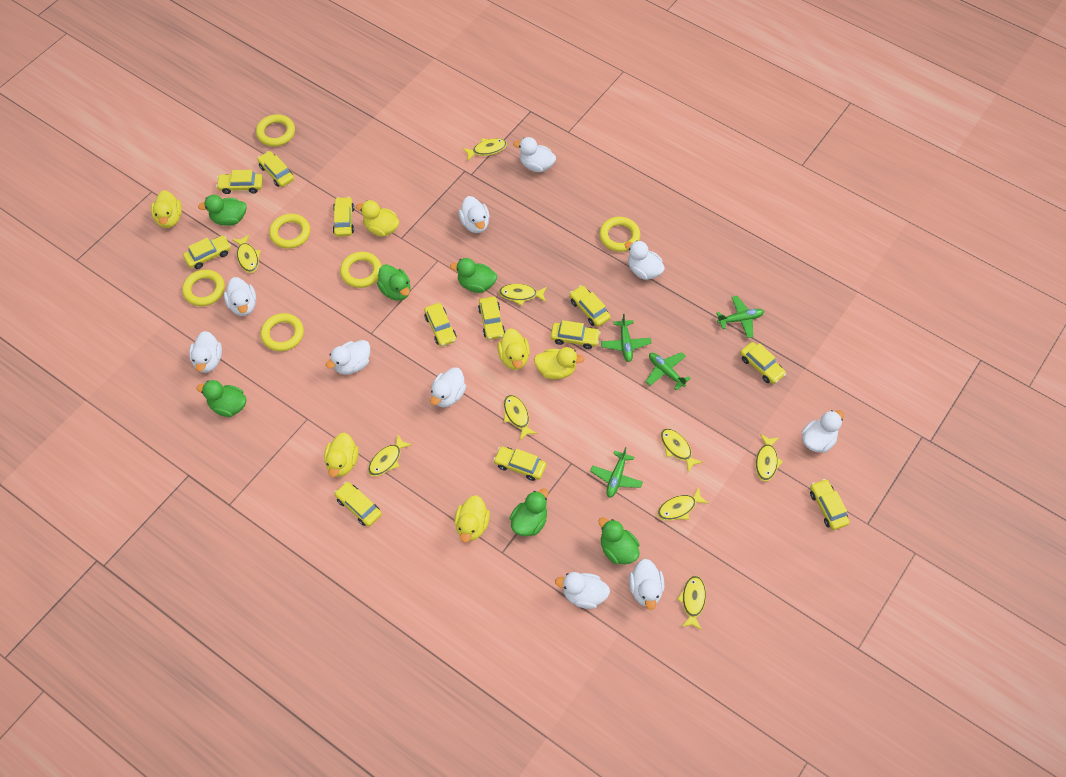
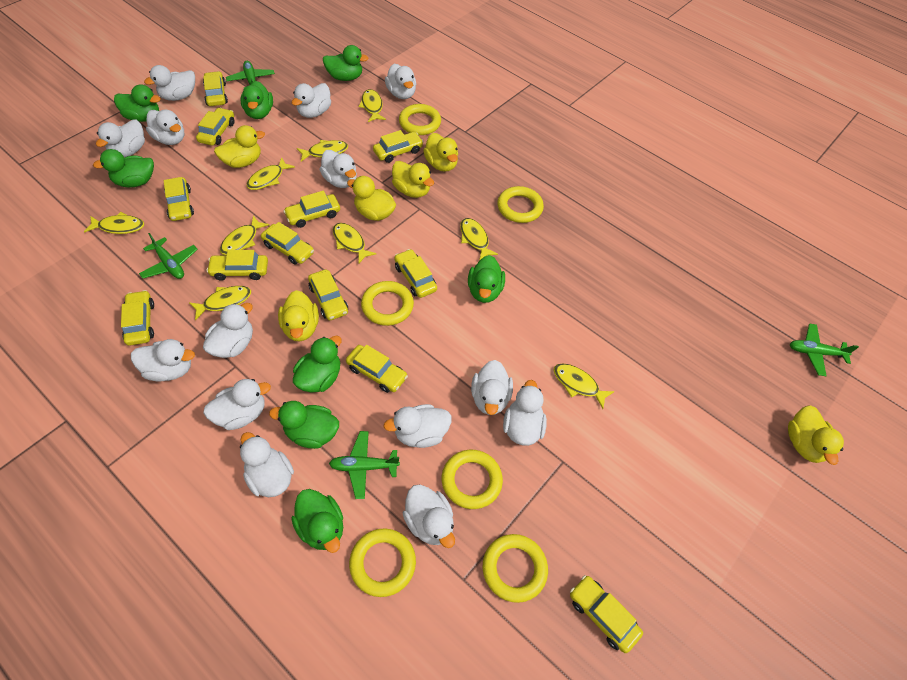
green duck: [197,380,246,417] [198,195,247,226] [377,264,411,301] [450,258,497,293] [510,488,548,536] [599,517,640,564] = 6 -> [93,149,154,188] [114,84,161,122] [241,81,273,119] [269,401,339,449] [291,489,343,553] [293,336,342,393] [323,45,369,81] [468,255,505,303] = 8
white duck: [189,331,222,373] [224,277,256,316] [326,340,370,375] [430,367,466,407] [458,196,490,233] [513,137,556,172] [555,572,610,609] [624,241,665,280] [629,559,664,610] [801,410,844,453] = 10 -> [96,119,145,157] [131,339,195,382] [144,65,195,101] [146,110,184,145] [203,303,253,358] [203,379,271,430] [240,432,294,497] [292,83,331,118] [319,150,357,188] [383,404,452,448] [385,64,416,99] [403,484,455,548] [471,360,513,415] [503,380,547,446] = 14

